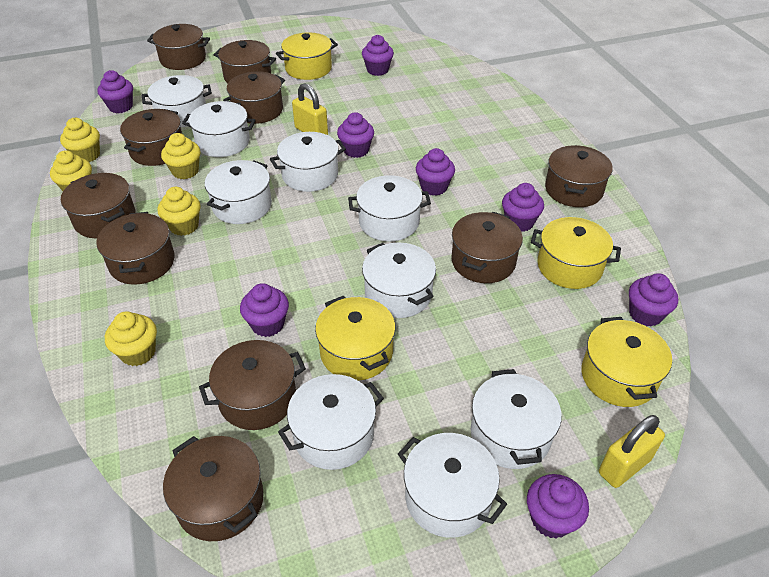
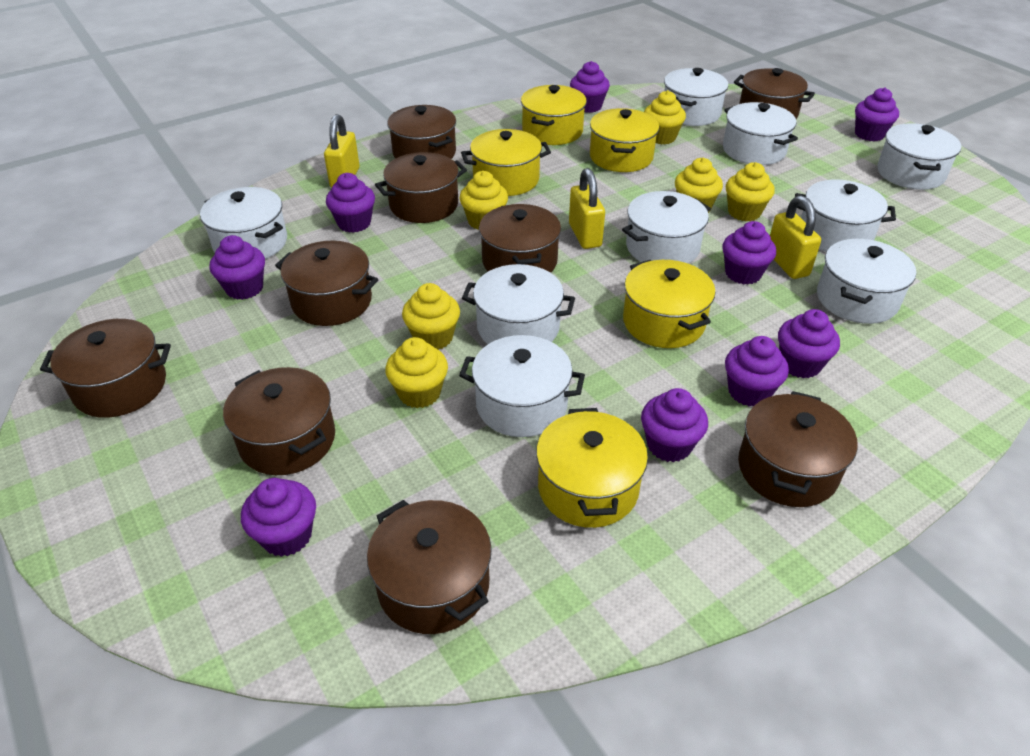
brown pot: [61,173,136,238] [96,212,175,285] [120,109,182,166] [147,24,210,70] [163,436,264,541] [199,340,306,430] [214,40,276,83] [223,71,285,124] [451,212,523,283] [545,145,613,207] = 10 -> [40,319,171,418] [223,367,335,475] [275,241,378,326] [367,500,492,634] [375,152,467,223] [387,105,456,159] [479,204,561,273] [734,68,815,119] [738,391,858,507] = 9
purple cupcake: [97,70,133,113] [240,283,289,337] [337,112,374,158] [362,35,394,76] [416,148,455,196] [502,183,544,232] [527,474,589,539] [629,273,678,327] = 8 -> [209,235,265,300] [241,478,316,557] [326,173,375,233] [570,61,610,113] [641,388,708,462] [722,221,776,285] [725,336,789,407] [778,309,840,378] [855,88,899,142] = 9
yellow cupcake: [50,150,92,191] [60,118,100,162] [105,311,157,366] [158,187,201,236] [161,133,201,179] = 5 -> [385,337,448,408] [402,283,460,350] [459,171,508,230] [644,90,686,145] [675,158,723,213] [726,162,775,221] = 6
yellow padlock: [292,83,328,135] [599,415,665,488] = 2 -> [324,114,360,188] [569,168,605,249] [770,195,821,279] = 3
yellow pot: [276,33,338,80] [315,295,396,381] [531,217,621,289] [581,317,672,407] = 4 -> [461,129,551,196] [521,85,587,145] [536,408,648,528] [590,108,659,172] [623,260,715,348] = 5

